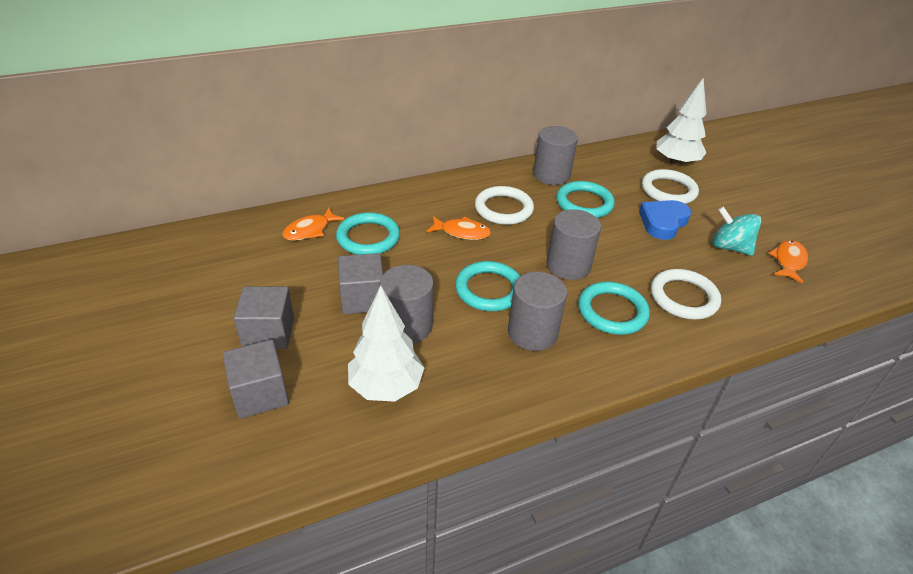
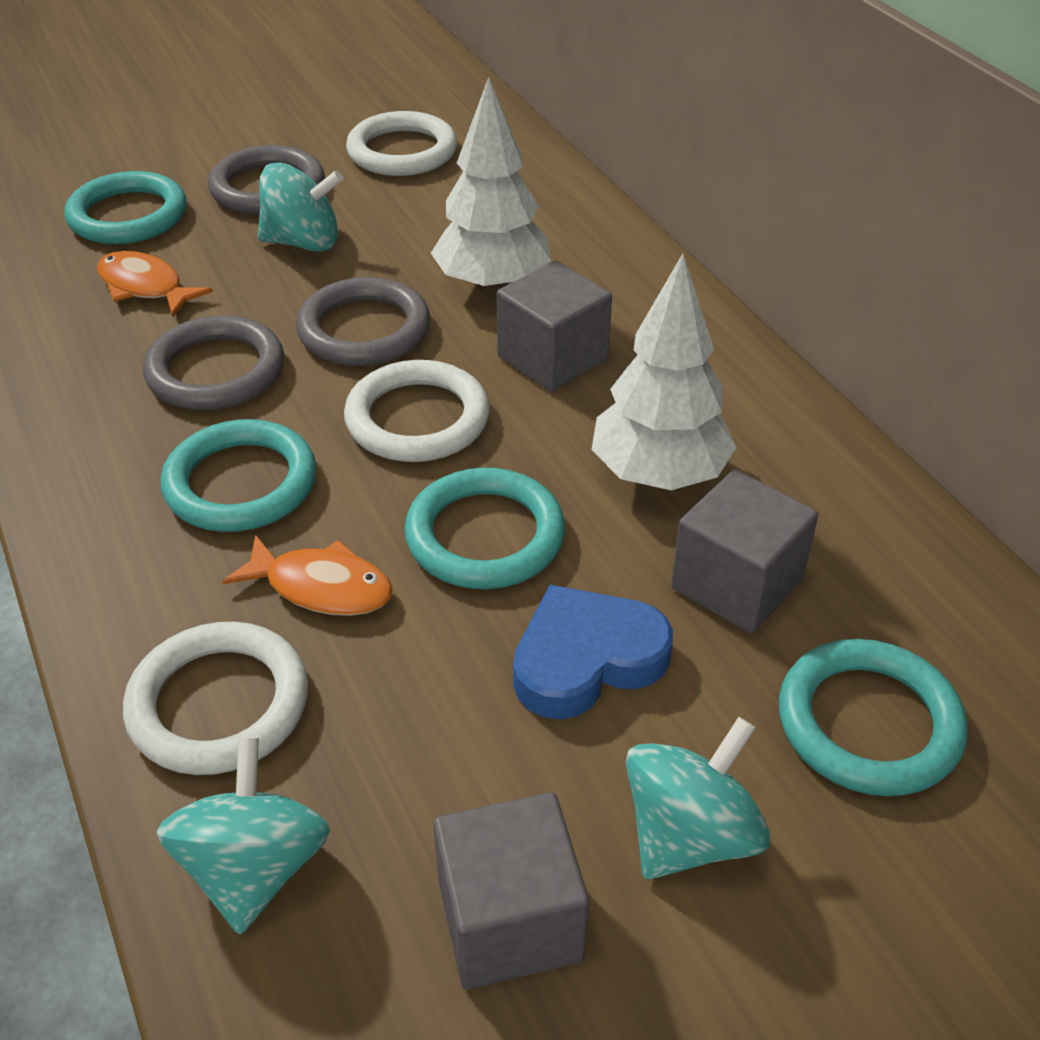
grey cylinder: [380,265,434,343] [508,272,567,351] [533,126,578,185] [546,209,601,280] = 4 -> none = 0
grey ring: none = 0 -> [143,315,284,410] [208,145,325,215] [296,277,430,366] = 3
orange fish: [282,208,345,241] [426,216,491,240] [769,240,808,283] = 3 -> [97,251,213,317] [222,535,393,616] = 2
turquoise spinning top: [712,206,761,256] = 1 -> [156,737,330,934] [258,162,344,252] [626,717,770,880] = 3

